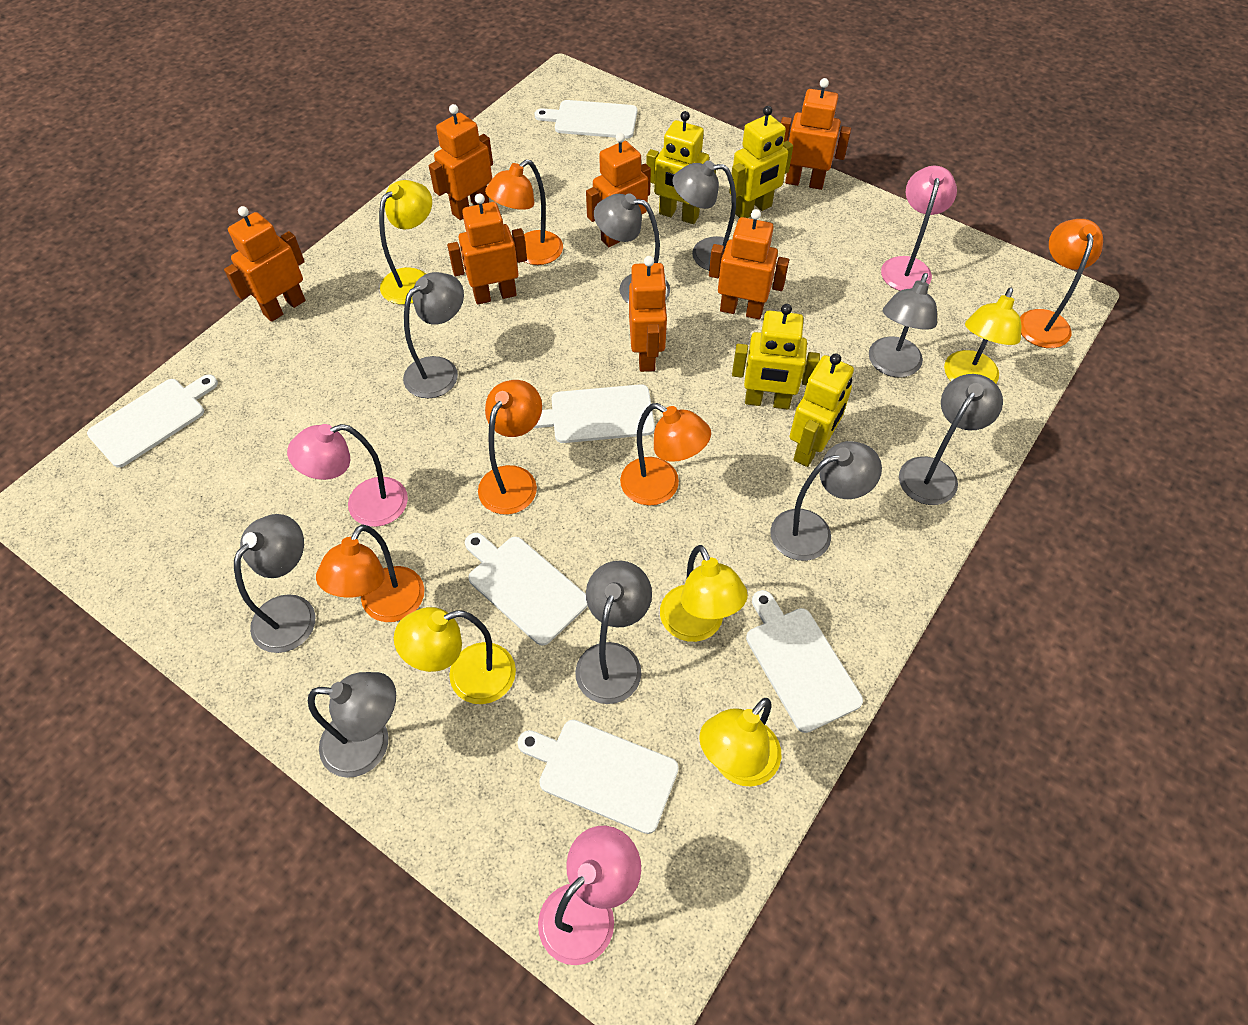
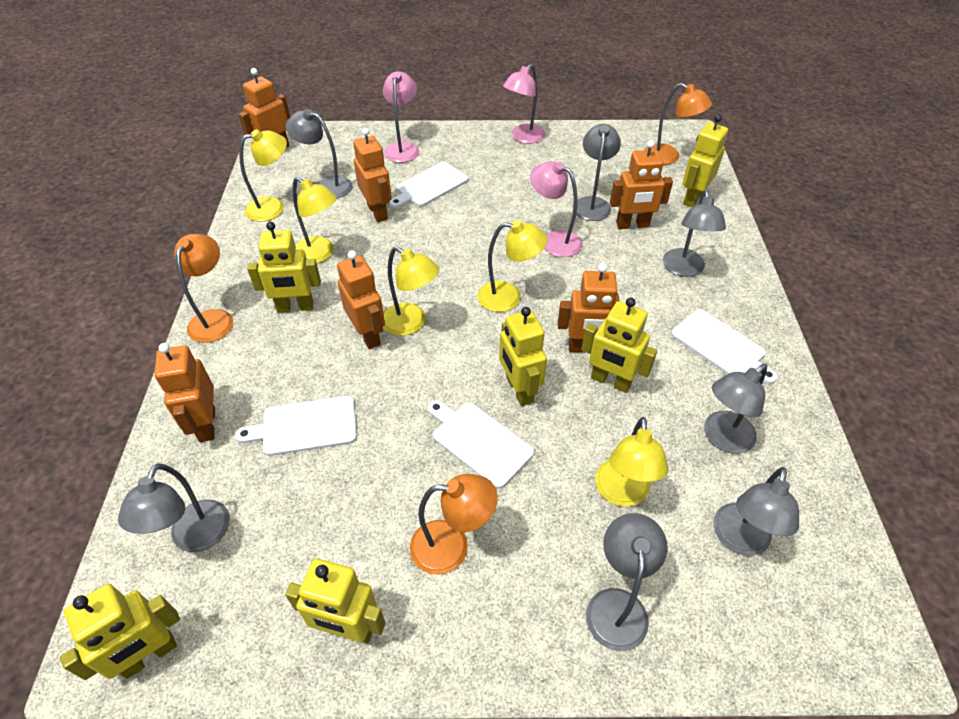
grey lamp: [234,514,315,653] [308,672,396,778] [403,272,464,398] [575,561,652,704] [594,194,670,304] [672,161,736,270] [770,441,882,561] [869,273,937,377] [899,374,1003,505] = 9 -> [118,463,230,552] [286,109,352,198] [573,124,621,221] [586,513,668,651] [663,190,726,277] [704,364,767,454] [713,467,799,556] = 7
orange lamp: [316,525,424,622] [478,380,542,515] [485,159,563,265] [620,403,711,506] [1020,219,1103,348] = 5 -> [174,234,233,343] [410,474,498,575] [645,83,712,165] = 3
orange robot: [224,206,305,322] [429,104,493,220] [447,193,527,305] [586,133,651,247] [629,256,668,372] [709,209,789,320] [781,78,851,190] = 7 -> [154,343,215,442] [238,68,290,148] [337,250,385,349] [353,128,392,222] [558,263,619,352] [610,140,673,229] = 6
white cutting board: [87,374,218,468] [465,533,588,646] [518,720,679,834] [534,384,655,443] [535,100,637,138] [746,590,863,733] = 6 -> [235,396,357,456] [389,162,468,208] [427,400,534,489] [671,309,778,384] = 4
yellow robot: [646,111,716,224] [729,106,793,218] [732,304,820,410] [789,353,854,467] = 4 -> [60,584,180,680] [247,222,321,312] [285,558,385,643] [499,307,547,406] [581,298,657,393] [683,114,728,207] = 6

